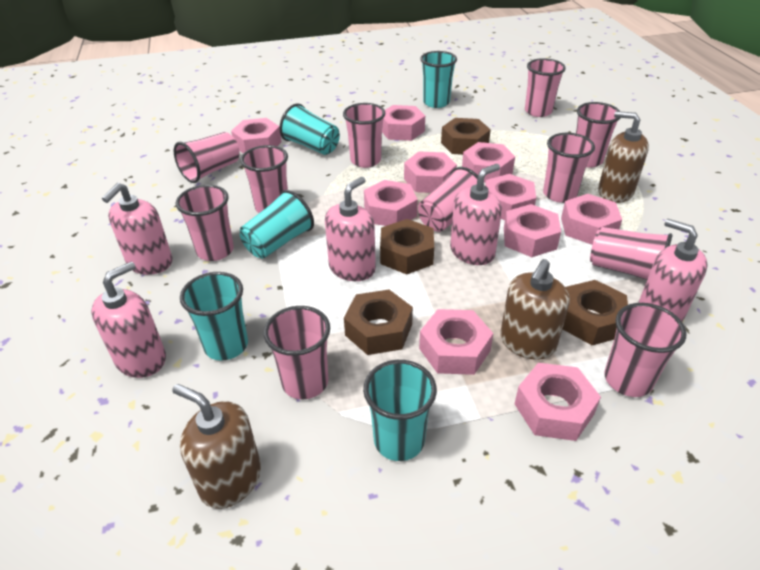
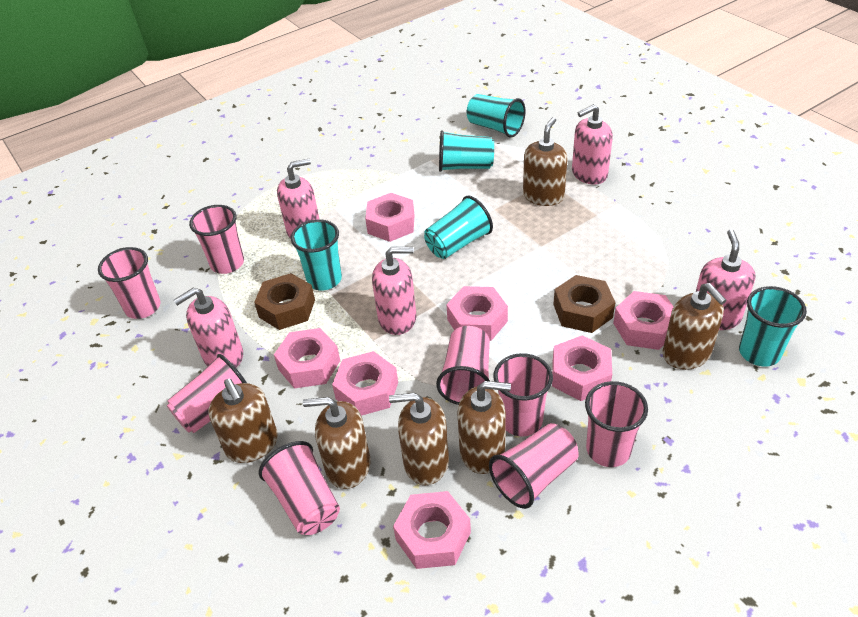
brown nut: [344,290,413,355] [380,219,434,274] [441,118,491,155] [562,280,628,345] = 4 -> [254,273,315,330] [553,275,615,333] = 2
brown soap dispenser: [172,384,261,509] [500,259,570,360] [598,111,649,203] = 3 -> [208,379,278,463] [303,397,371,489] [389,393,449,485] [457,381,511,474] [523,117,568,206] [663,283,727,370] = 6
pink cup: [174,132,240,183] [176,185,234,261] [240,145,288,213] [264,306,330,399] [343,103,386,168] [418,167,478,232] [525,58,566,117] [543,133,595,203] [576,102,620,168] [590,227,673,280] [604,303,687,397] = 11 -> [98,247,161,319] [167,354,247,433] [189,205,244,274] [259,441,340,535] [436,326,490,405] [489,423,579,509] [493,353,553,437] [585,381,648,467] = 8
pink nut: [231,118,282,154] [364,180,418,226] [382,105,425,141] [404,152,457,193] [419,309,493,375] [462,142,515,183] [485,174,536,220] [504,204,561,257] [515,363,601,441] [561,194,622,245] = 10 -> [274,328,340,388] [332,351,398,416] [365,193,415,242] [393,491,471,569] [446,286,508,341] [552,335,612,401] [613,291,673,350] = 7

